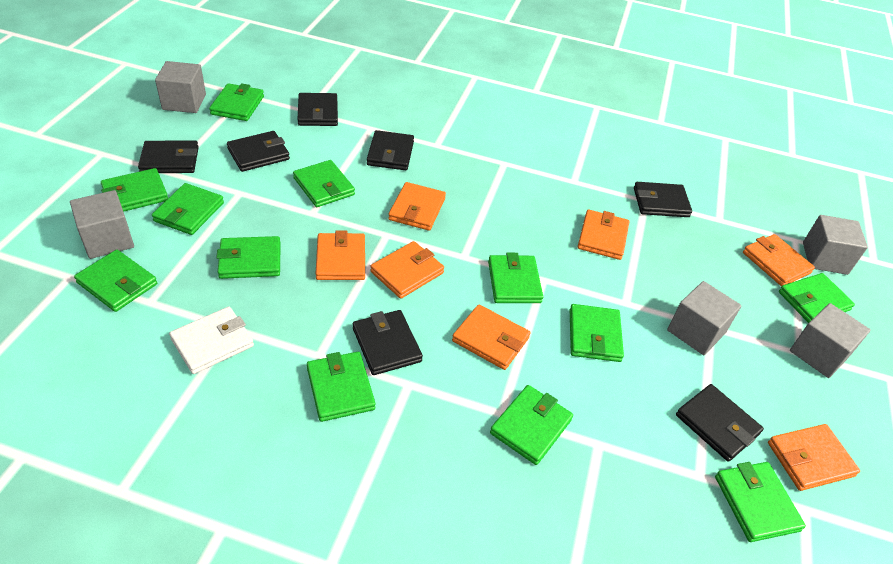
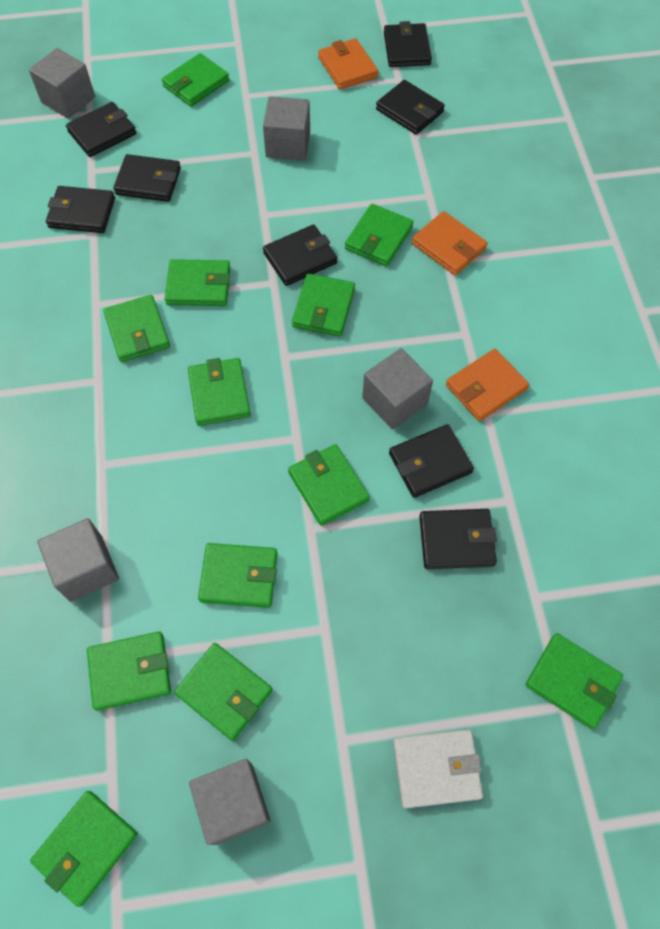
black wallet: [138,141,199,173] [227,131,290,172] [297,93,338,126] [353,310,423,375] [367,130,414,170] [634,182,692,217] [676,384,764,462] = 7 -> [46,186,115,233] [66,102,136,157] [113,154,181,202] [263,224,337,286] [376,80,445,135] [384,21,432,67] [389,424,474,498] [419,509,497,569] = 8
orange wallet: [316,230,365,280] [370,241,444,299] [388,182,446,231] [452,304,530,370] [578,210,629,260] [743,234,815,286] [768,424,860,491] = 7 -> [318,38,378,90] [412,211,488,275] [446,349,529,421] = 3

